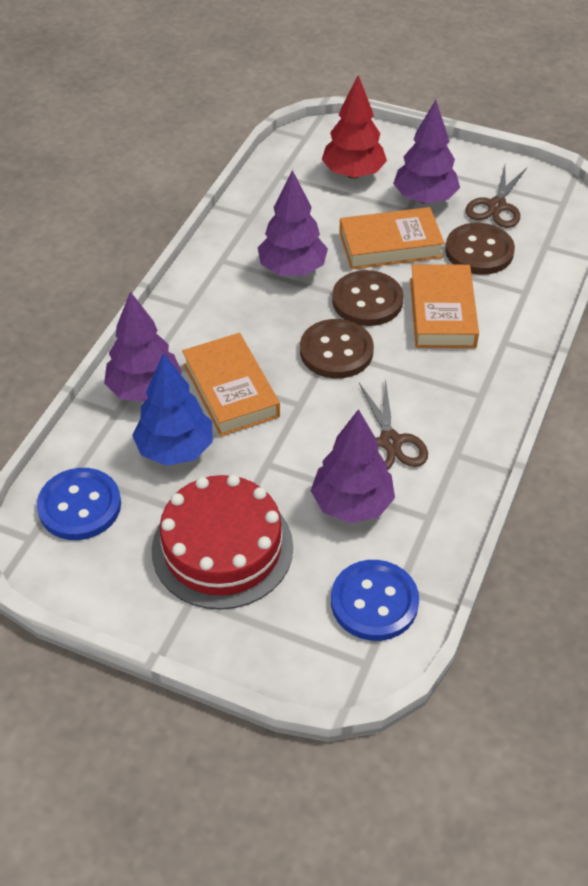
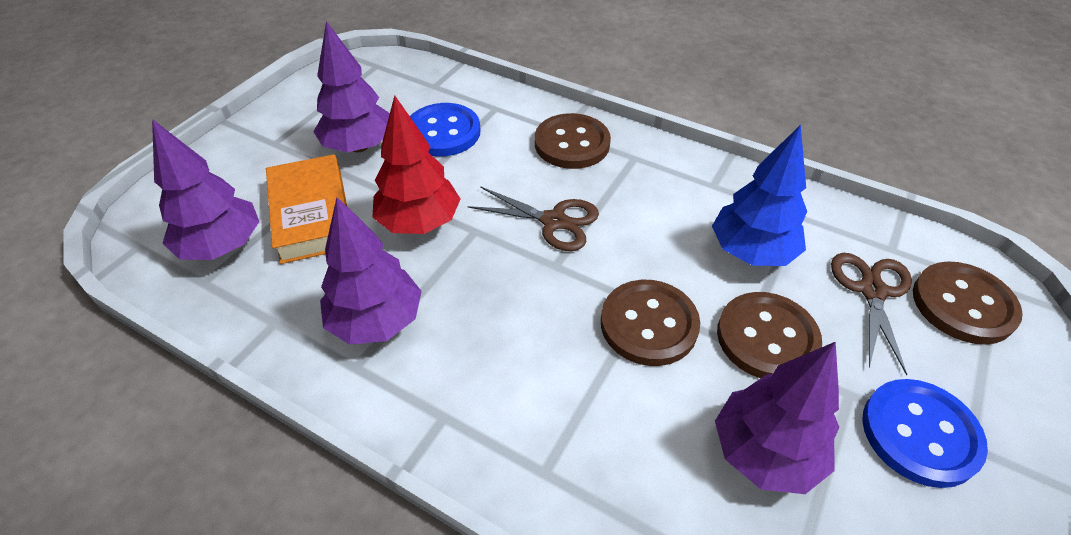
brown button: [300,319,374,378] [332,270,403,326] [445,223,515,275] = 3 -> [535,113,611,169] [601,280,700,366] [717,292,822,378] [913,262,1023,345] = 4
orange book: [182,333,280,436] [339,207,445,269] [410,264,479,348] = 3 -> [266,154,347,264] = 1
red cake: [152,474,293,610] = 1 -> none = 0

